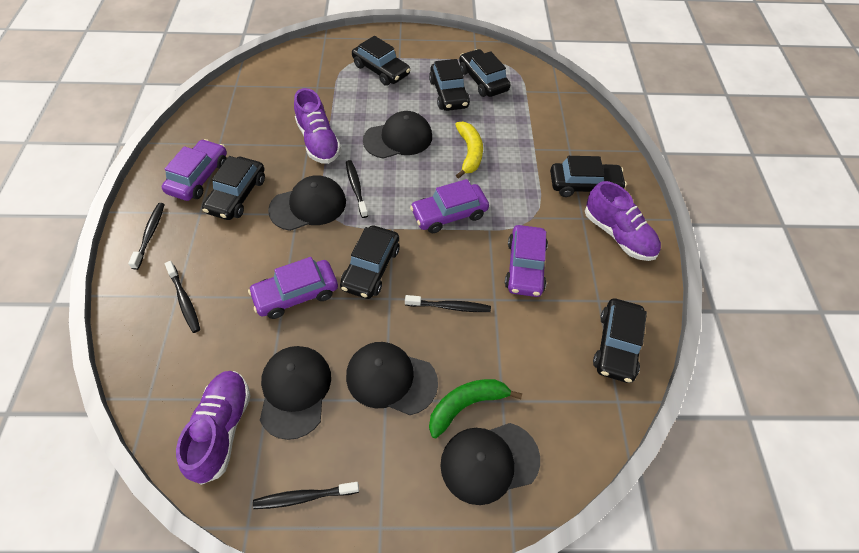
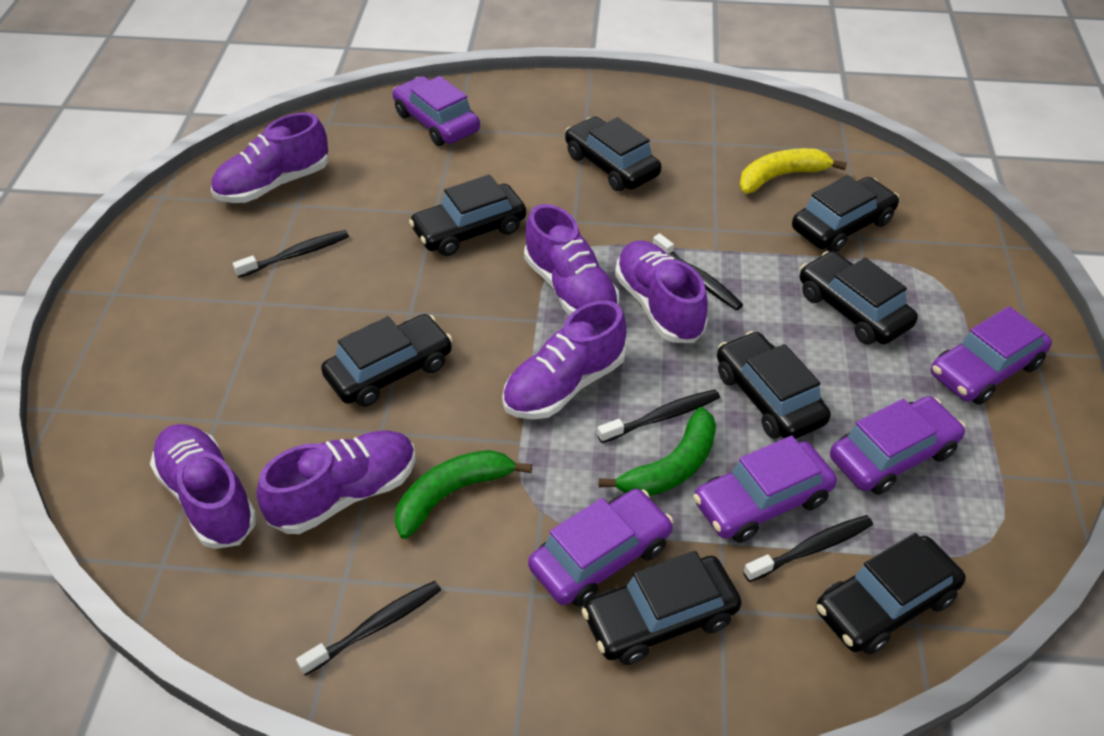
black cap: [260,346,331,440] [268,175,346,231] [346,342,438,415] [363,111,432,159] [440,423,540,505] = 5 -> none = 0
black car: [202,156,265,220] [340,225,399,299] [352,36,410,86] [429,59,470,111] [459,49,511,97] [550,156,627,197] [593,298,647,383] = 7 -> [321,314,453,407] [409,174,526,256] [565,116,661,191] [582,551,742,665] [717,331,831,439] [792,175,899,252] [800,251,918,345] [816,533,966,655] = 8
green banana: [429,379,522,438] = 1 -> [395,450,532,539] [599,407,716,496] = 2
purple car: [162,139,227,201] [248,257,338,319] [410,179,489,233] [505,225,548,297] = 4 -> [392,76,480,146] [528,489,673,607] [693,435,837,543] [830,396,965,495] [931,306,1052,405] = 5
purple shoe: [176,371,251,485] [294,88,341,164] [585,181,661,261] = 3 -> [150,424,257,549] [211,112,328,203] [257,431,416,534] [502,300,627,419] [524,204,619,316] [615,240,708,343] = 6

